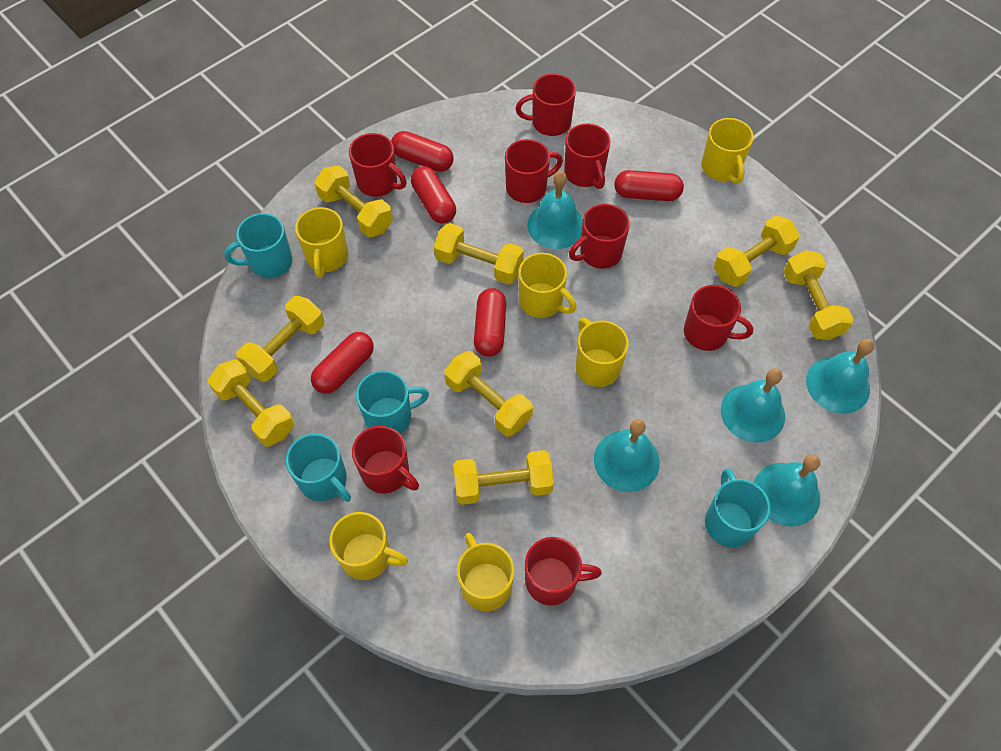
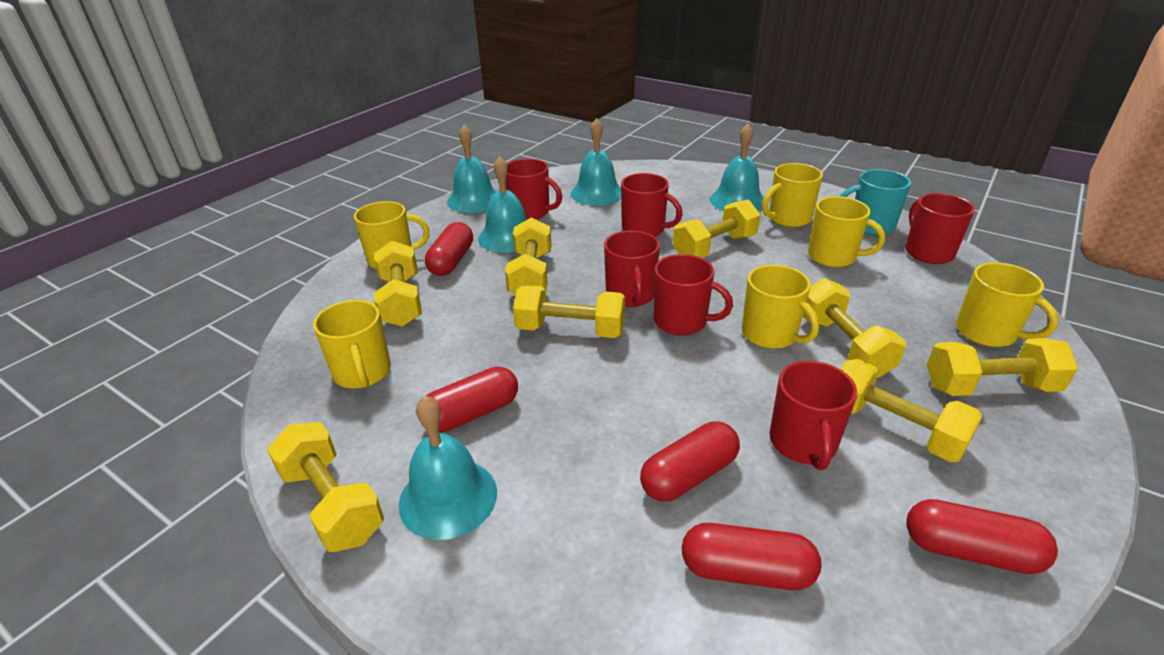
red mug: [349,133,407,197] [352,426,419,493] [505,139,563,203] [516,74,576,136] [525,537,602,605] [564,124,611,189] [569,204,630,269] [684,285,753,351] = 8 -> [506,158,562,220] [604,231,660,307] [621,173,683,237] [654,254,733,336] [770,361,857,470] [905,193,975,264] = 6
turquoise mug: [224,213,293,278] [286,433,351,502] [356,371,429,434] [705,468,770,547] = 4 -> [839,169,911,235] = 1

